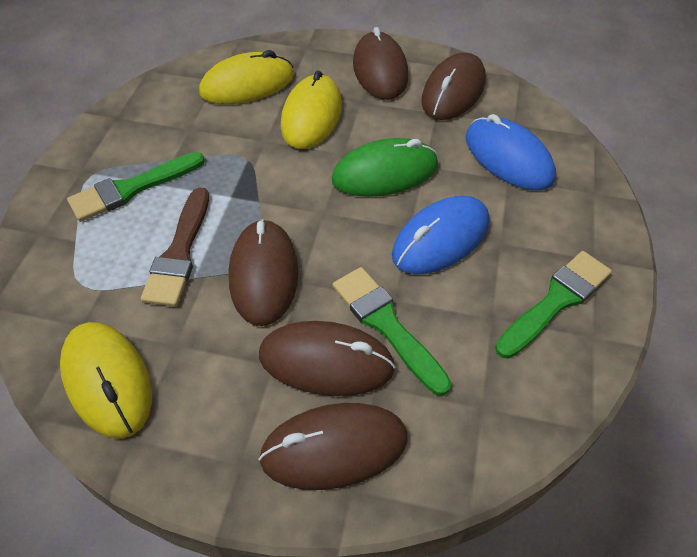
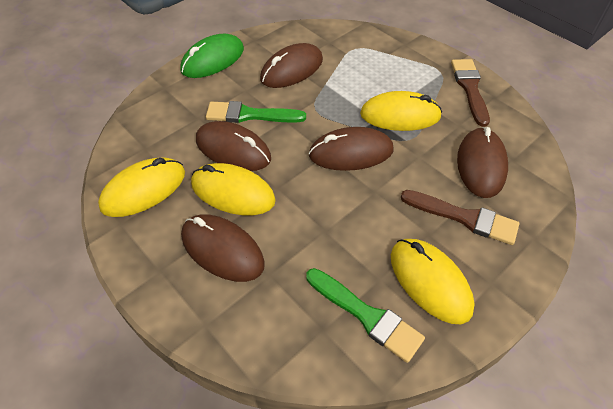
blue mouse: [392,196,489,274] [466,114,556,190] = 2 -> none = 0
brown brush: [141,187,209,307] = 1 -> [401,190,519,245] [451,59,490,127] = 2
green brush: [67,152,205,222] [333,267,451,396] [495,251,612,359] = 3 -> [206,101,306,123] [306,268,425,363] = 2
yellow mouse: [60,322,152,439] [199,50,294,104] [281,70,342,149] = 3 -> [98,158,185,217] [191,163,276,215] [360,91,442,131] [391,239,475,324] = 4

